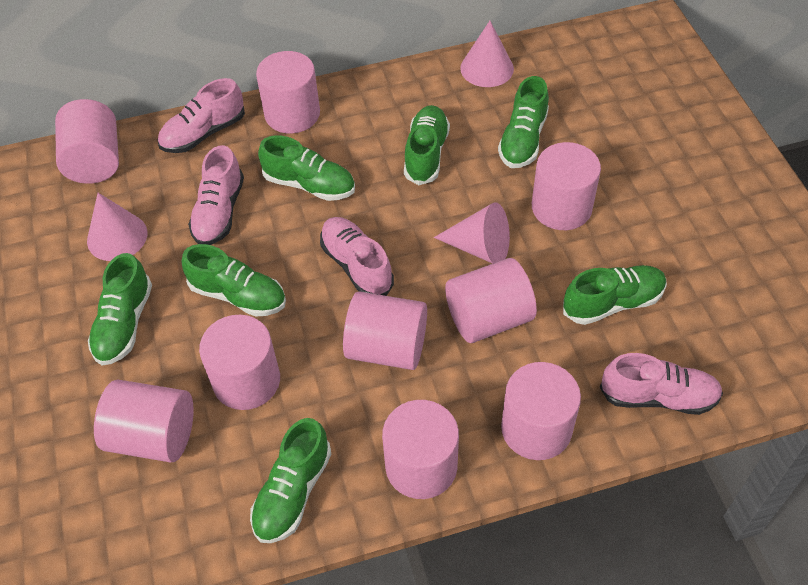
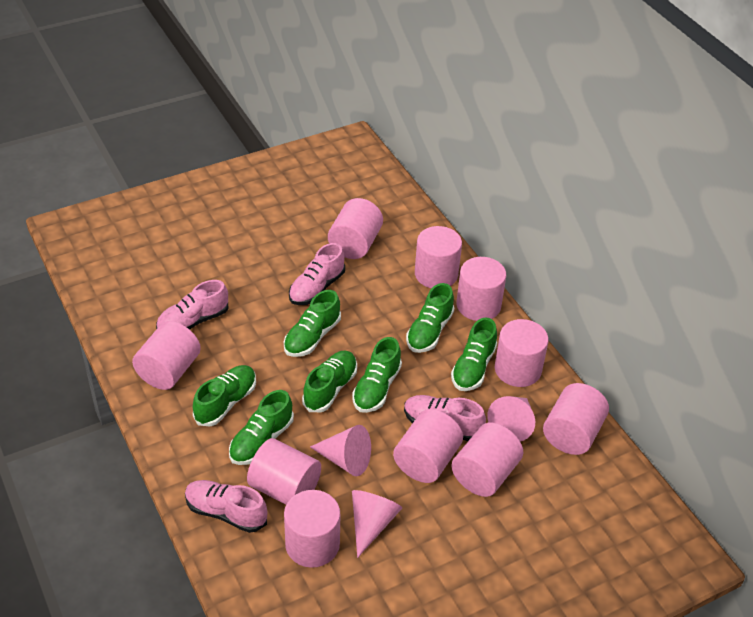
pink cylinder: [55,99,119,184] [94,379,194,462] [199,315,280,410] [256,51,320,134] [343,291,427,370] [382,400,459,499] [445,258,537,343] [501,362,581,460] [532,142,601,230] = 9 -> [132,321,201,390] [247,438,321,505] [284,490,340,568] [328,198,383,259] [393,409,463,483] [415,226,462,288] [451,423,523,497] [456,257,506,321] [495,319,549,387] [543,383,609,455] = 10

